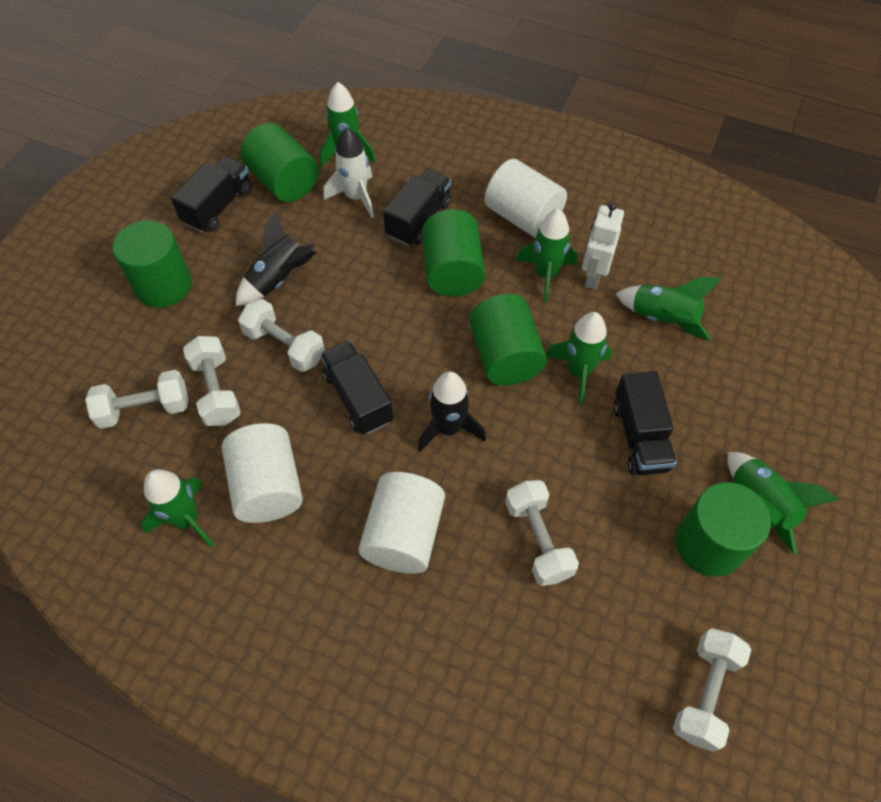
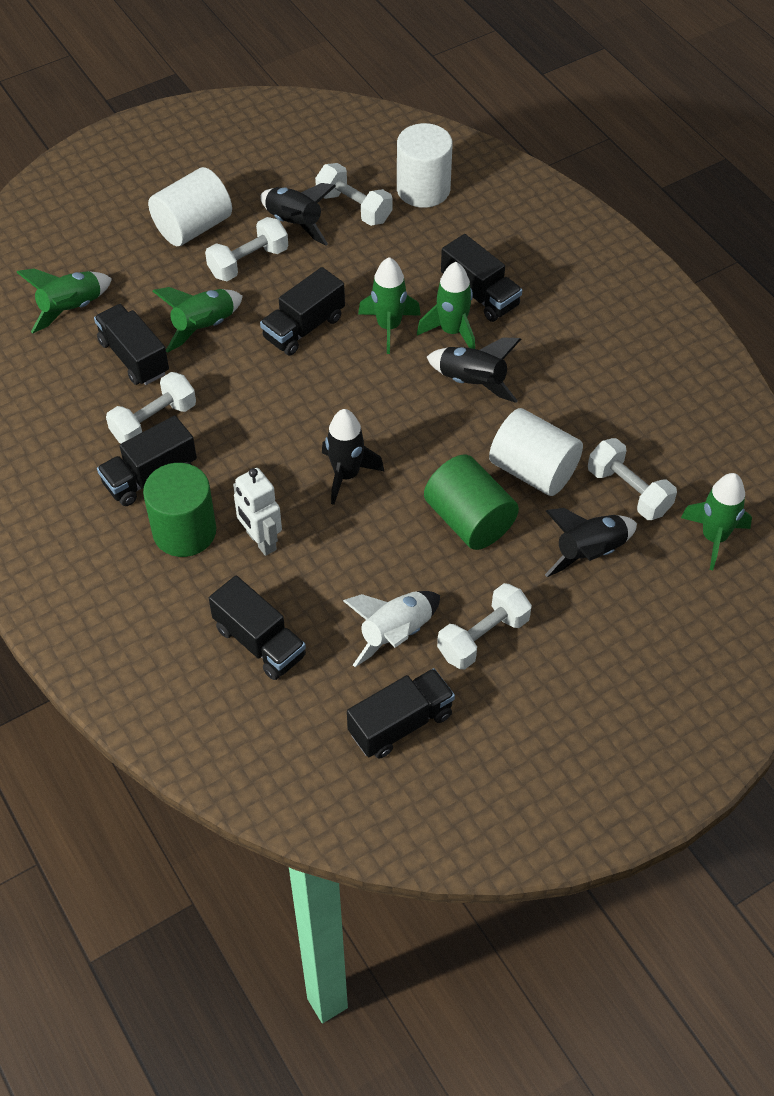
black rocket: [236,211,317,306] [418,371,486,452] = 2 -> [260,183,336,246] [322,409,385,505] [427,337,521,403] [545,508,637,577] = 4
black truck: [171,157,252,233] [320,341,393,435] [383,169,451,246] [613,371,677,475] = 4 -> [94,304,169,385] [97,416,197,506] [209,575,306,680] [260,267,345,356] [347,668,455,759] [441,234,522,322] = 6
green cylinder: [113,220,192,308] [241,123,319,202] [422,209,485,297] [469,294,547,386] [675,482,771,577] = 5 -> [143,463,216,557] [424,455,519,550] = 2
green rocket: [141,469,214,548] [320,82,376,167] [516,209,577,302] [546,312,612,405] [616,277,721,341] [727,452,839,555] = 6 -> [16,268,112,334] [152,287,243,353] [358,257,421,354] [417,262,475,349] [681,473,752,570] = 5

